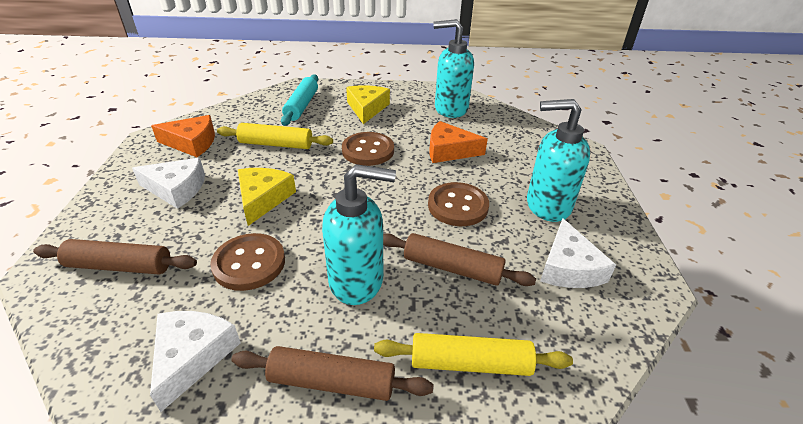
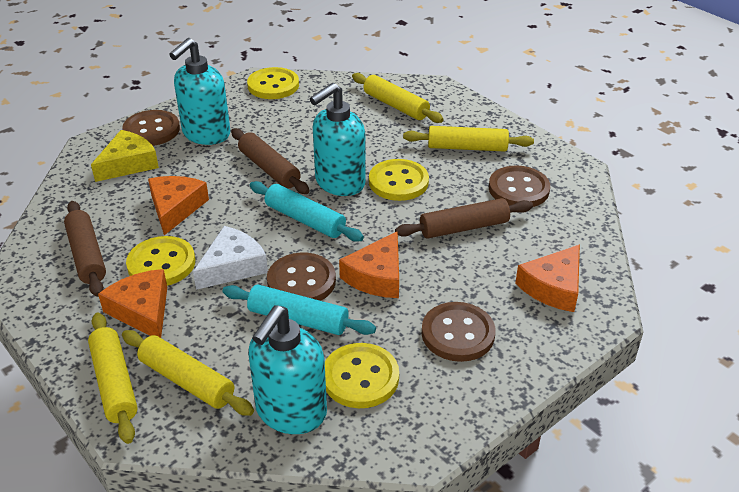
brown button: [210,233,285,291] [342,132,394,166] [428,182,489,226] = 3 -> [122,110,180,146] [267,252,336,301] [422,302,495,362] [489,165,550,207] = 4
orange cheese: [151,115,215,157] [429,121,488,163] = 2 -> [98,269,167,338] [148,176,209,235] [339,231,399,298] [515,245,580,312] = 4
turquoise rolling pin: [281,74,318,126] = 1 -> [223,285,376,335] [250,181,364,242] = 2
white cheese: [132,158,205,209] [150,311,241,412] [540,218,616,288] = 3 -> [193,226,268,290] = 1
yellow button: none = 0 -> [126,236,195,286] [247,67,299,99] [325,343,399,408] [369,159,429,201] = 4
yellow cheese: [238,168,296,226] [346,85,390,124] = 2 -> [91,130,159,182] = 1
yellow rolling pin: [217,123,333,149] [374,333,573,376] = 2 -> [88,313,138,444] [122,330,254,416] [352,73,444,123] [403,126,534,152] = 4

